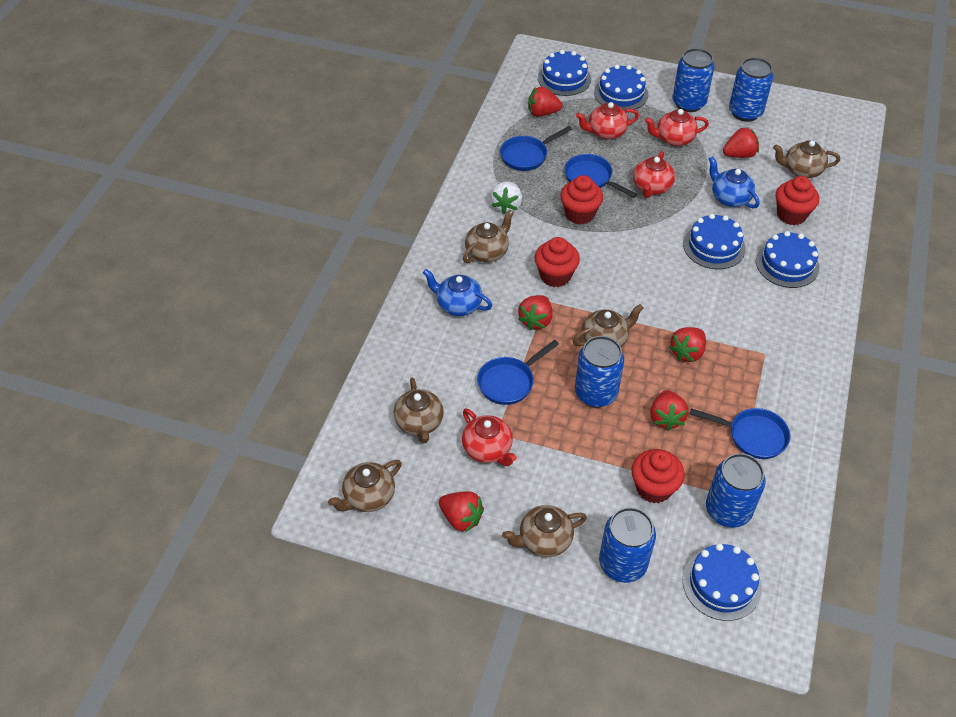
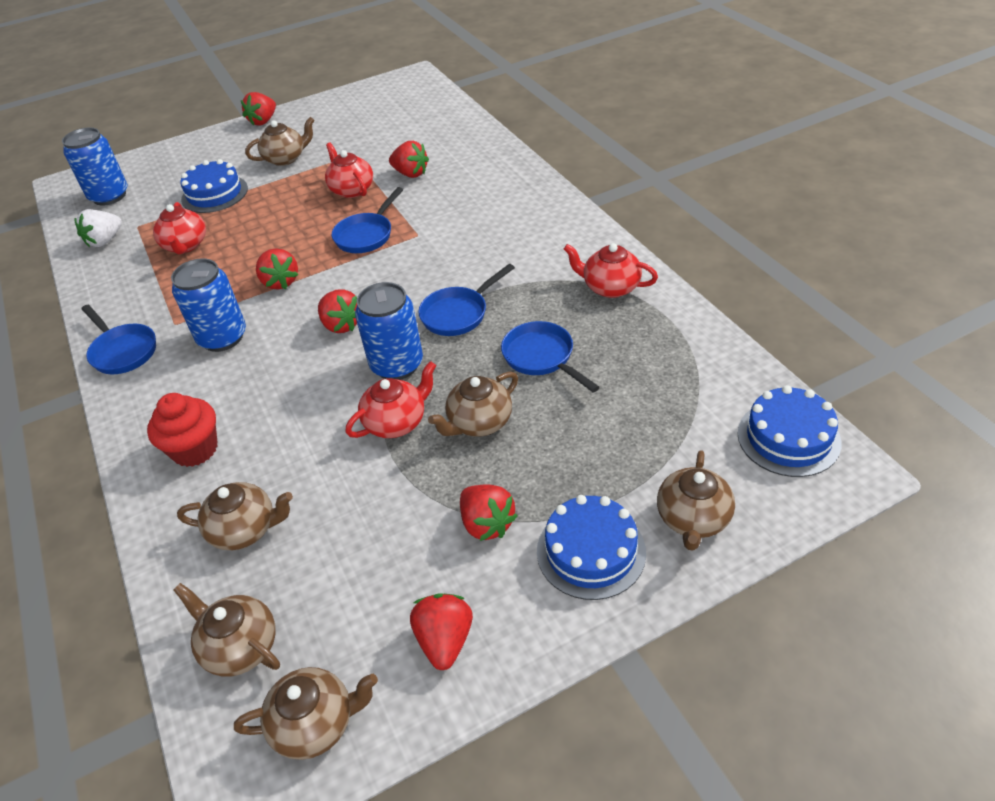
blue cake: [538,50,591,96] [594,65,649,111] [682,543,762,621] [683,214,745,269] [756,231,819,288] = 5 -> [180,159,248,213] [537,495,646,600] [738,385,841,477] = 3
blue can: [575,336,624,408] [599,507,656,583] [672,48,715,112] [706,453,766,528] [729,57,773,122] = 5 -> [62,127,128,206] [171,258,246,352] [355,282,423,380] = 3
blue teapot: [423,269,492,316] [709,156,760,209] = 2 -> none = 0
red cupcake: [535,237,580,287] [560,175,603,224] [631,449,685,503] [776,176,819,225] = 4 -> [147,393,218,467] = 1

